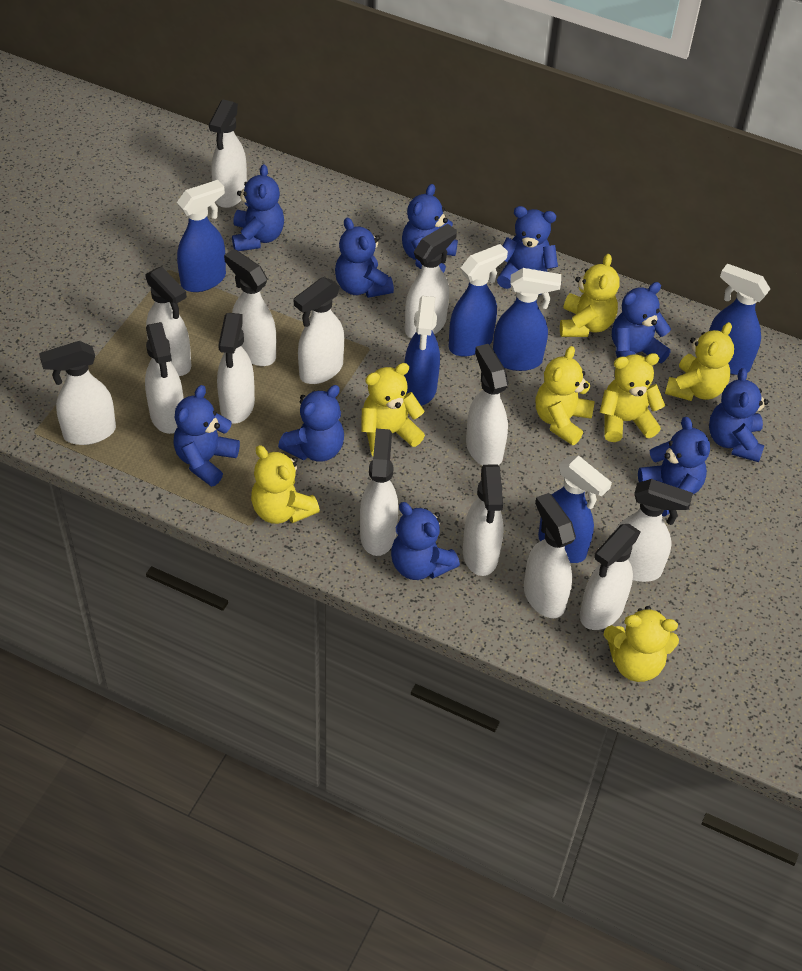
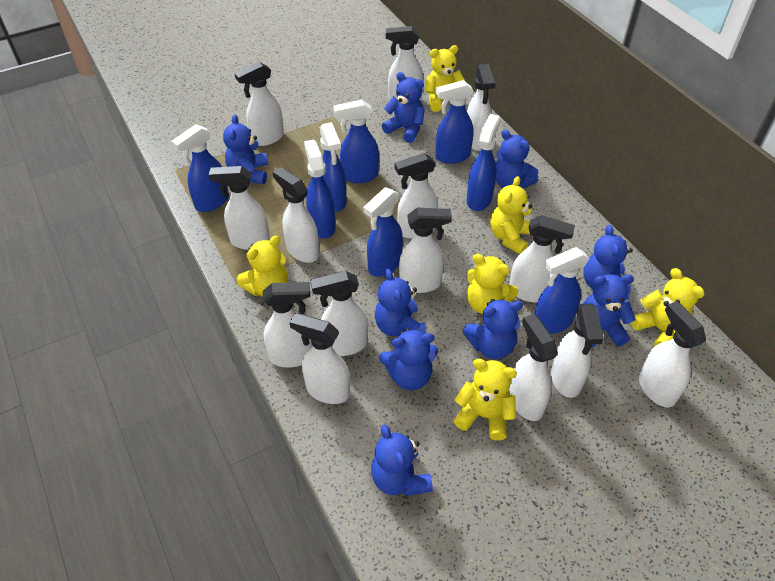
blue spray bottle: [177,180,226,292] [404,296,440,405] [449,244,508,356] [493,268,561,371] [538,456,612,563] [709,263,770,375] = 6 -> [171,124,229,212] [304,140,336,239] [320,122,347,212] [334,100,379,183] [364,187,403,277] [436,80,474,164] [466,114,500,211] [535,247,589,334] = 8
blue teddy bear: [173,385,240,487] [232,164,284,251] [278,385,344,462] [335,217,394,298] [391,502,460,580] [402,184,458,273] [497,206,558,289] [612,282,671,363] [638,417,710,517] [709,368,769,462] = 10 -> [223,115,268,184] [371,425,433,496] [375,269,426,336] [379,328,438,390] [382,72,425,143] [463,299,523,359] [496,129,538,188] [583,225,633,300] [583,274,636,348] = 9
yellow teddy bear: [251,445,320,524] [362,363,425,456] [536,346,595,445] [560,254,620,337] [600,353,665,442] [604,606,679,682] [665,322,734,401] = 7 -> [237,236,288,297] [425,45,466,112] [453,359,517,441] [467,254,519,314] [490,176,532,254] [631,268,704,347] = 6

